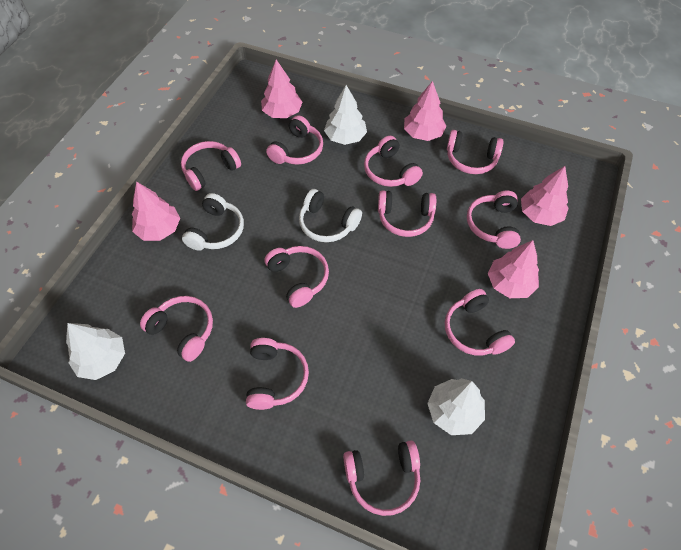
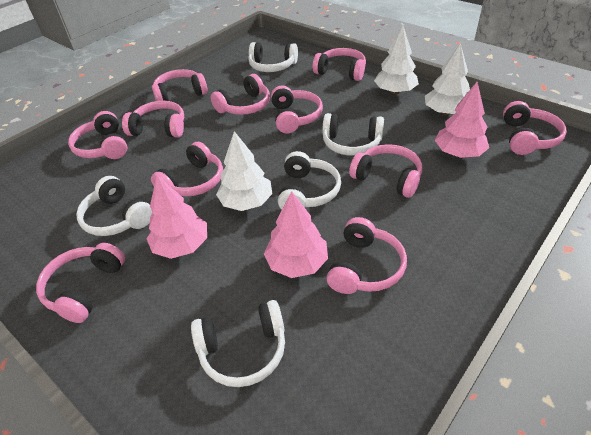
pink tree: [132,181,180,241] [261,59,302,118] [404,81,447,141] [488,240,539,298] [521,166,569,226] = 5 -> [147,175,207,259] [264,191,328,278] [435,82,489,158] = 3
white headphones: [182,193,244,251] [299,189,362,242] = 2 -> [76,176,152,236] [191,300,285,387] [248,42,298,72] [278,151,341,209] [322,113,384,156] = 5

